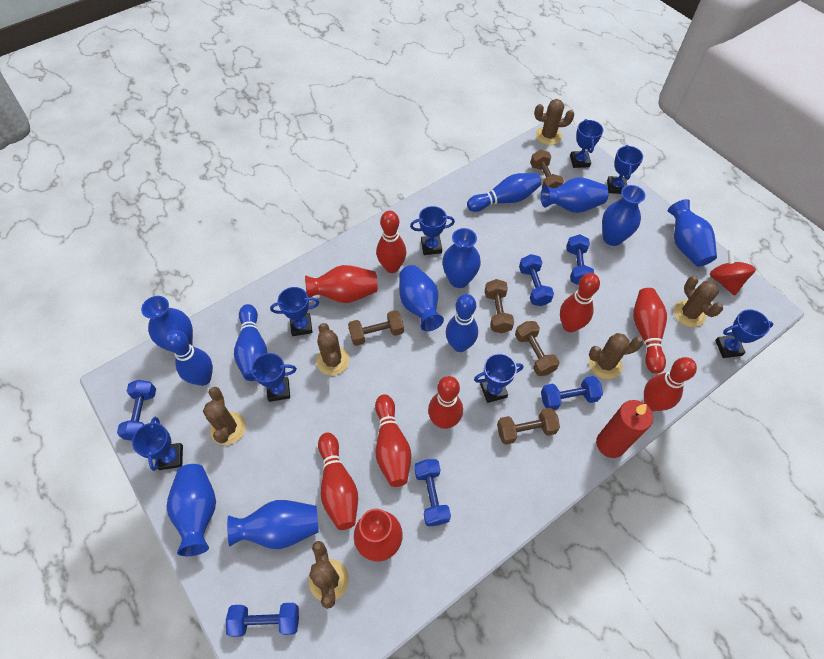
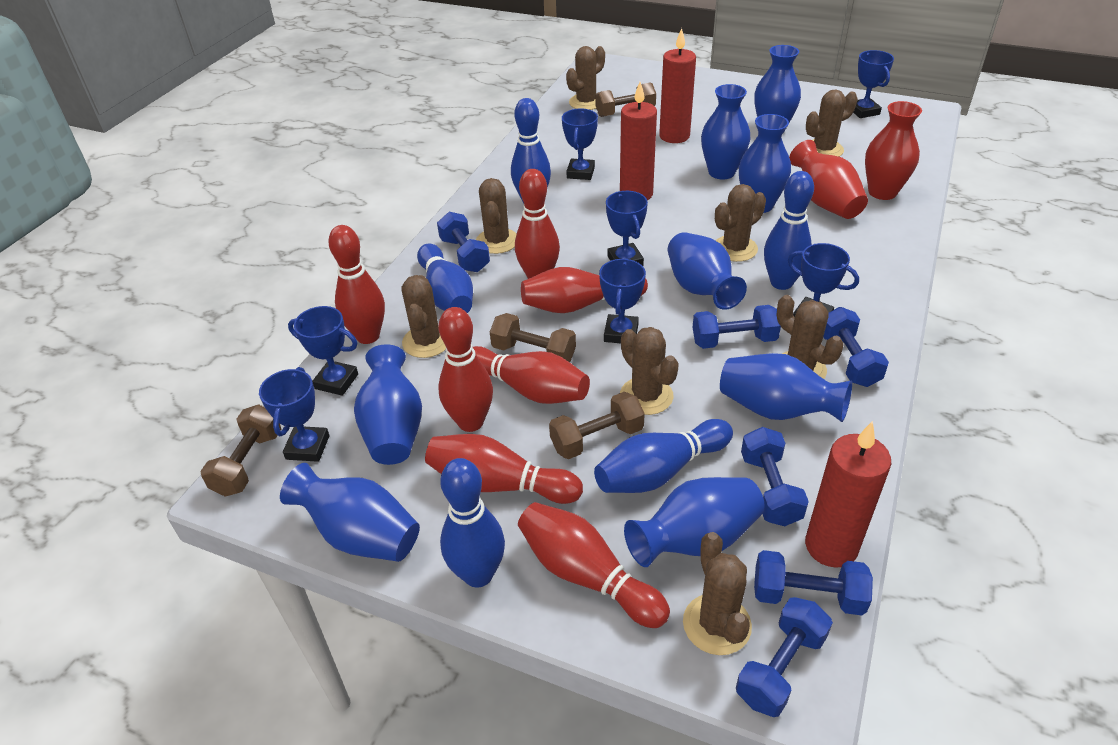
blue bowling pin: [165,330,213,386] [234,304,267,381] [446,294,478,352] [467,173,541,212] = 4 -> [417,243,473,313] [440,458,505,588] [511,98,551,203] [594,419,733,493] [764,171,814,290] = 5
blue trophy: [132,417,183,471] [244,353,297,402] [270,287,319,336] [410,206,455,255] [474,353,523,403] [570,119,603,168] [607,145,643,194] [715,309,773,358] = 8 -> [259,367,329,462] [288,306,358,396] [562,109,598,180] [599,258,646,343] [606,191,648,266] [788,243,859,317] [853,50,894,118] = 7
brown cactus: [203,387,246,445] [309,541,349,609] [316,323,350,375] [534,99,574,145] [589,333,644,379] [674,276,723,327] = 6 -> [402,275,446,358] [476,178,516,254] [566,46,605,110] [620,327,679,415] [683,532,752,655] [715,184,766,262] [777,295,843,379] [806,89,857,157] = 8
brown dumbbell: [348,310,404,346] [485,279,514,333] [497,408,560,445] [515,321,559,376] [530,150,564,188] = 5 -> [200,405,281,497] [490,313,576,362] [549,392,645,459] [596,82,656,117] = 4
red candle: [596,400,653,458] = 1 -> [620,82,657,200] [659,28,696,143] [805,421,891,568] = 3
red spinning top: [710,249,756,296] = 1 -> none = 0

